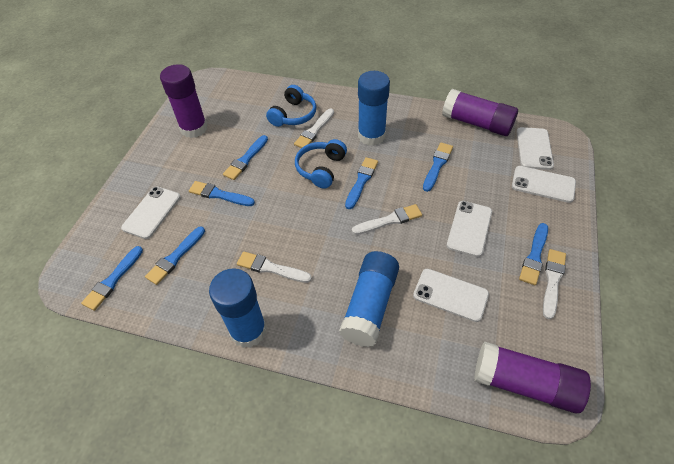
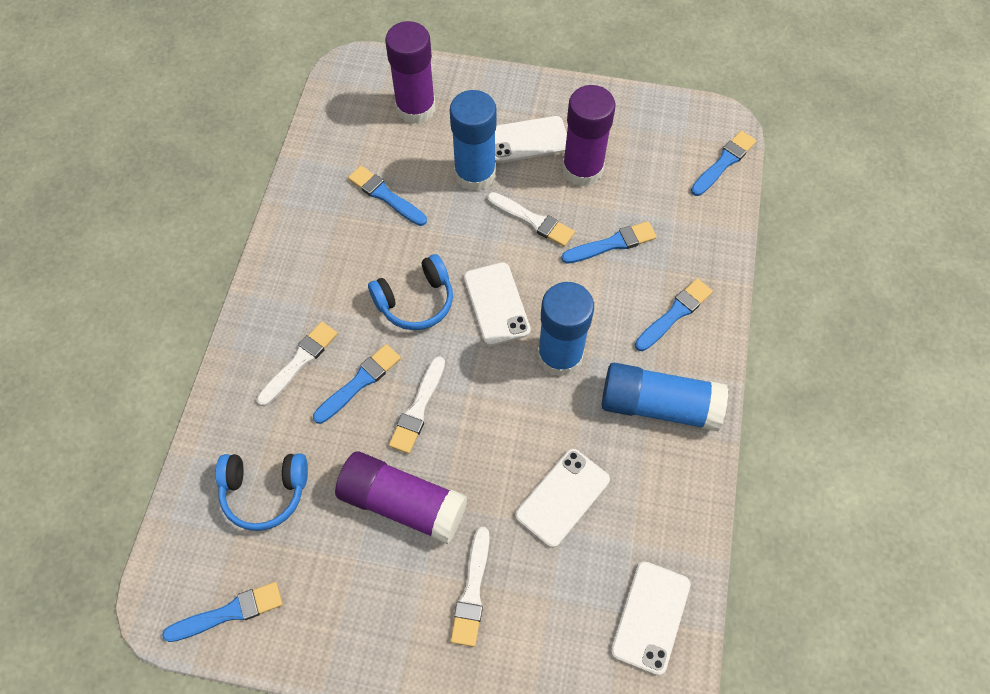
blue brush: [81,246,143,311] [145,226,205,285] [189,181,255,206] [223,135,268,180] [345,157,378,209] [423,143,453,192] [519,223,548,285] = 7 -> [162,582,283,642] [313,344,401,424] [348,166,427,226] [561,221,657,264] [635,278,713,351] [691,131,757,196] = 6
white phone: [121,186,180,239] [413,269,489,322] [447,201,492,257] [512,166,576,203] [517,127,554,170] = 5 -> [464,262,531,346] [495,116,567,163] [515,449,610,548] [611,561,690,675] = 4

